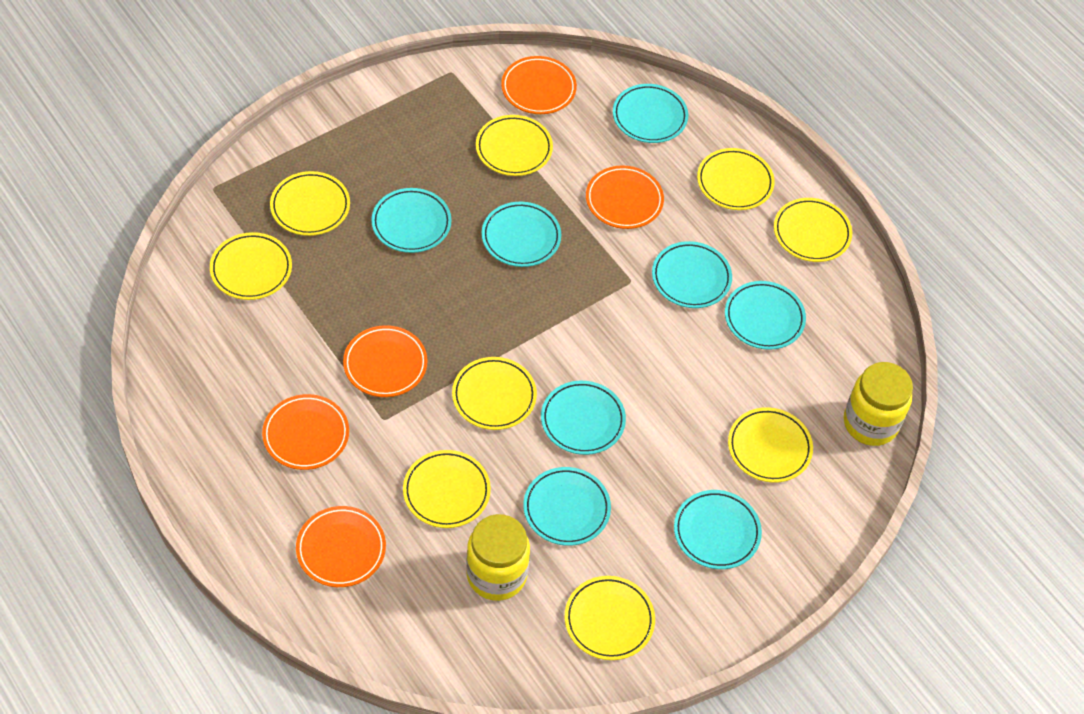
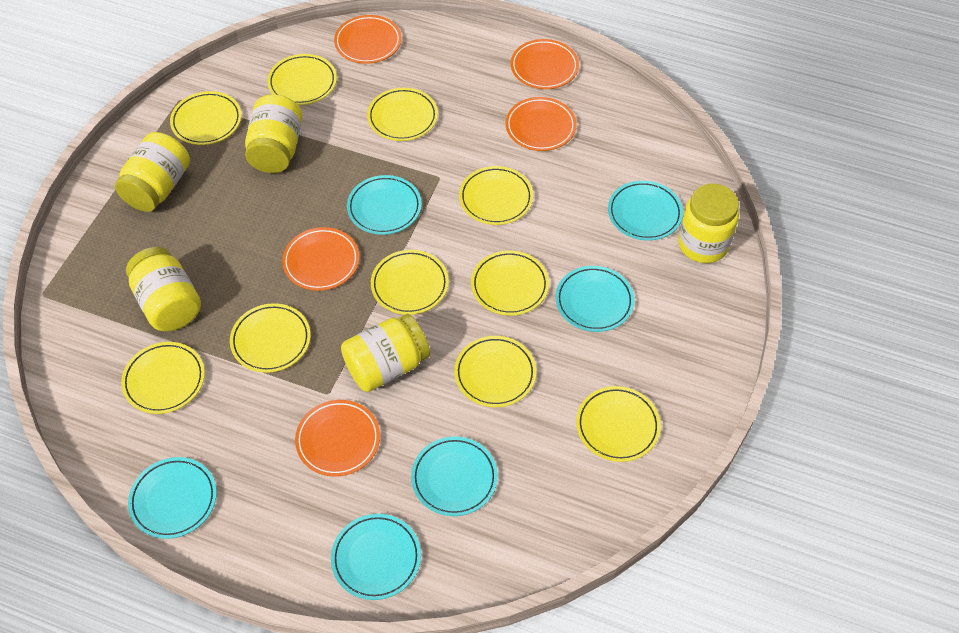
turquoise plate: [371,188,452,253] [482,202,561,267] [523,467,611,546] [541,381,626,455] [613,84,688,143] [652,241,732,308] [674,490,762,569] [725,281,806,350] = 8 -> [128,457,217,539] [331,514,421,600] [347,175,422,235] [411,436,498,516] [556,266,634,332] [608,181,683,241] = 6
yellow jar: [466,514,530,601] [844,362,913,446] = 2 -> [115,132,190,212] [126,247,201,331] [245,94,302,173] [341,314,430,392] [678,184,739,263] = 5
yellow plate: [210,232,292,300] [270,171,350,236] [403,450,491,528] [452,357,537,430] [476,115,553,176] [565,576,655,660] [697,148,775,210] [728,407,813,483] [774,198,852,262] = 9 -> [121,342,205,414] [170,91,241,145] [230,303,311,373] [267,54,337,105] [367,88,438,141] [371,250,449,315] [454,336,536,407] [459,166,533,225] [471,251,549,316] [576,386,661,462] = 10

